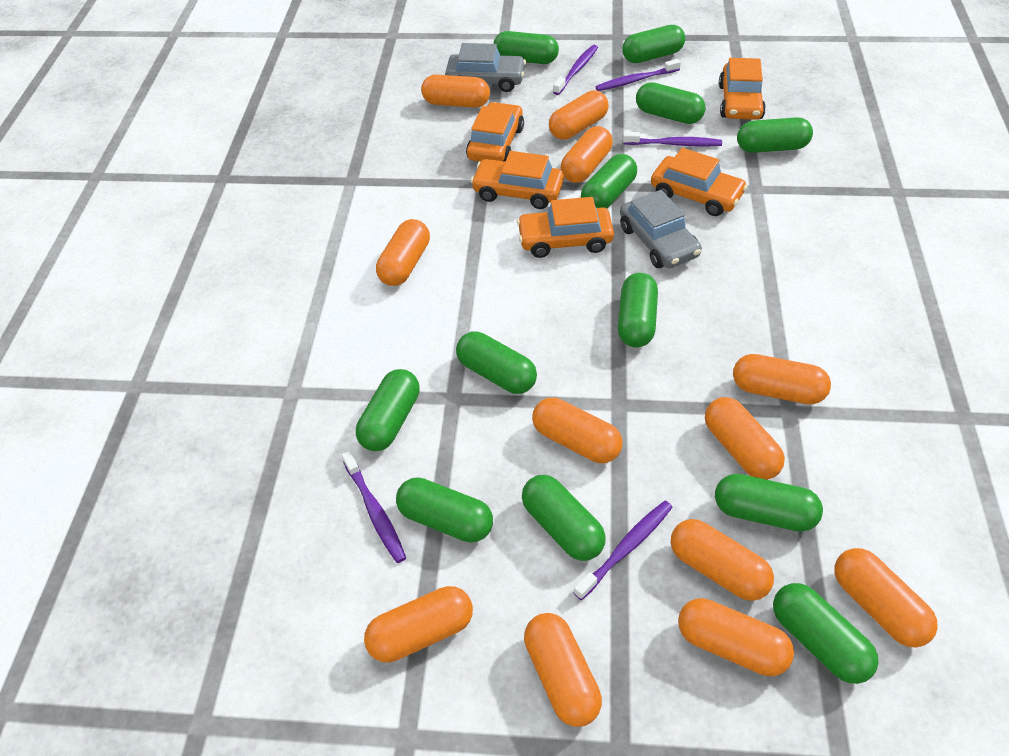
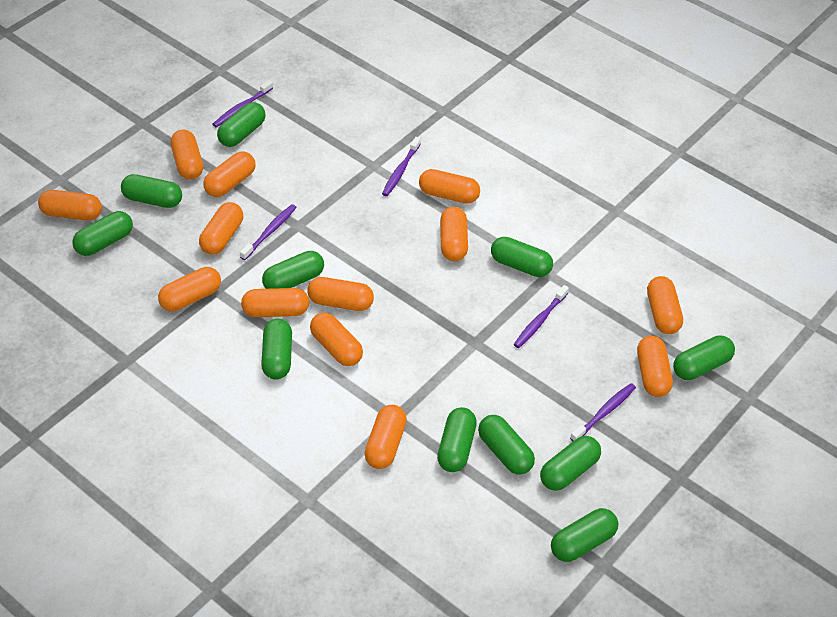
green capsule: [356,369,420,451] [396,477,493,543] [456,332,537,394] [493,31,559,64] [522,475,606,561] [581,154,637,208] [618,273,658,347] [622,25,685,63] [636,82,706,124] [715,474,823,532] [737,117,813,153] [773,583,879,684] = 12 -> [72,211,133,256] [121,174,182,208] [217,102,266,147] [261,319,292,380] [262,251,324,289] [437,407,477,472] [478,415,535,475] [491,237,553,277] [540,436,601,491] [551,508,618,562] [673,335,735,380] = 11
grey car: [445,43,526,92] [620,190,702,268] = 2 -> none = 0
orange capsule: [364,586,473,663] [376,219,430,286] [421,74,490,108] [524,613,602,727] [532,398,622,463] [549,90,608,140] [561,126,613,183] [671,519,774,601] [678,598,794,676] [705,397,785,480] [733,354,831,404] [834,548,938,648] = 12 -> [38,190,102,221] [158,267,221,311] [171,130,203,180] [199,202,243,255] [204,151,255,197] [241,288,309,317] [307,277,374,311] [310,313,363,366] [364,405,407,469] [419,169,480,204] [440,207,468,261] [637,336,673,397] [647,276,683,334] = 13
orange car: [466,102,524,162] [471,151,564,209] [517,197,614,258] [651,148,748,216] [719,58,766,120] = 5 -> none = 0

